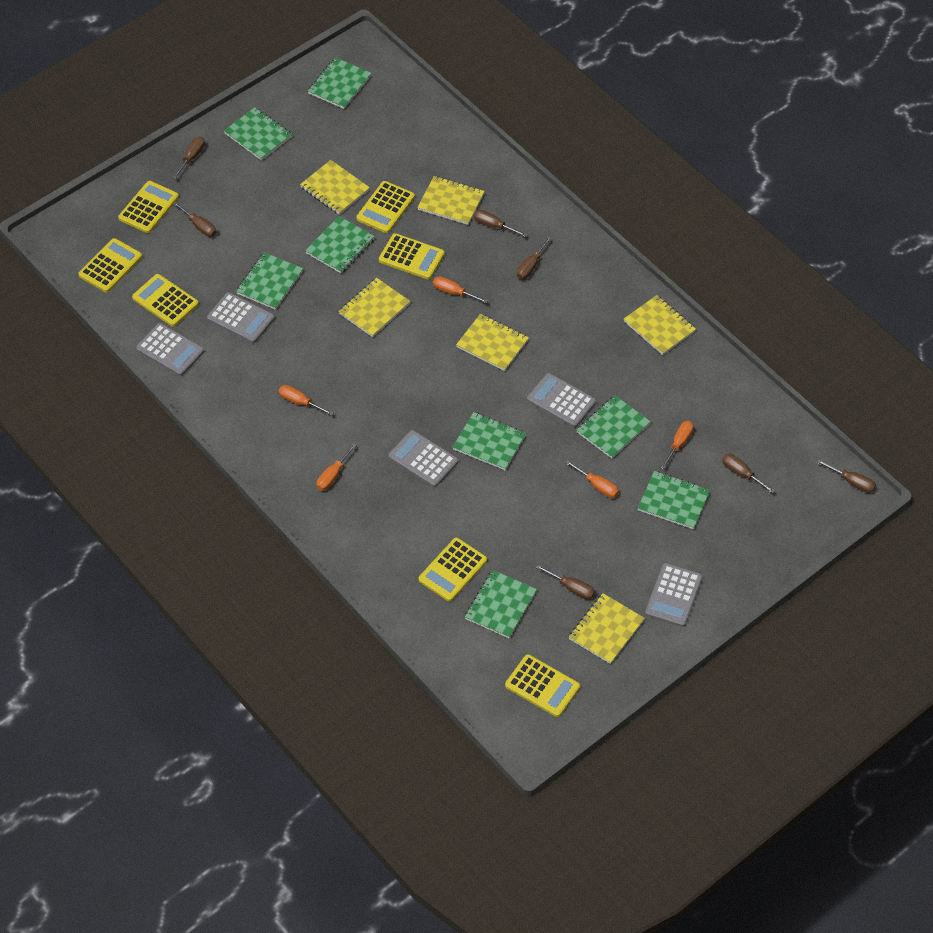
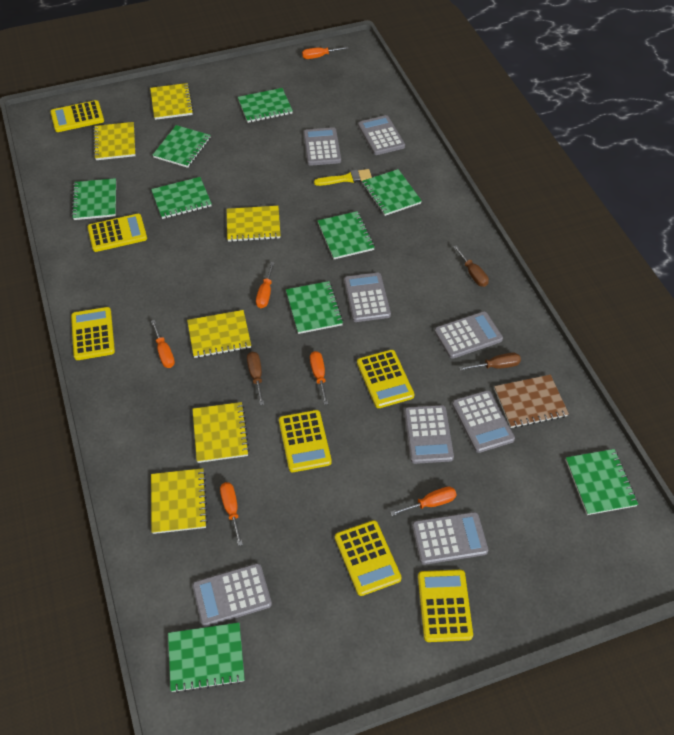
brown notebook: none = 0 -> [494,375,569,428] = 1
brown screwdriver: [172,137,205,179] [173,202,217,237] [473,210,527,237] [517,237,552,279] [536,565,595,600] [722,454,775,494] [817,460,876,493] = 7 -> [247,352,264,405] [453,245,489,287] [459,353,521,371] = 3
green notebook: [224,107,292,160] [236,252,303,310] [305,216,375,273] [308,57,372,109] [453,412,526,470] [465,570,537,638] [577,395,651,458] [638,471,710,529] = 8 -> [71,178,116,220] [151,177,212,219] [153,125,211,168] [168,623,245,693] [238,88,293,123] [286,281,343,334] [318,211,375,259] [362,169,422,216] [566,449,638,515] = 9
grey calculator: [136,323,204,376] [207,292,275,343] [388,430,458,487] [527,373,596,428] [645,563,703,627] = 5 -> [192,563,272,627] [303,127,341,166] [344,272,391,322] [358,115,405,155] [404,405,454,464] [412,512,488,565] [434,311,503,359] [452,390,515,453] = 8
orange screwdriver: [279,385,334,416] [317,443,357,491] [433,276,488,303] [565,460,619,498] [661,421,693,469] = 5 -> [151,320,175,368] [220,482,243,546] [256,262,275,308] [302,47,349,59] [310,351,328,405] [390,487,456,516] = 6
yellow brush: none = 0 -> [314,169,372,186] = 1

